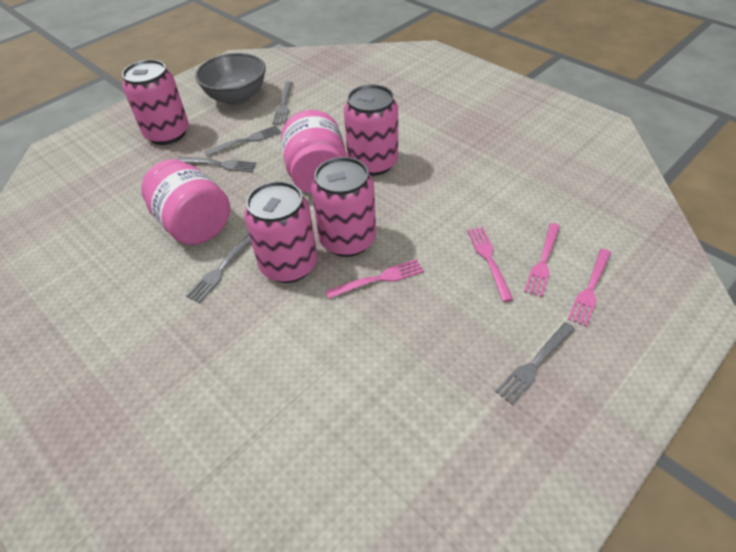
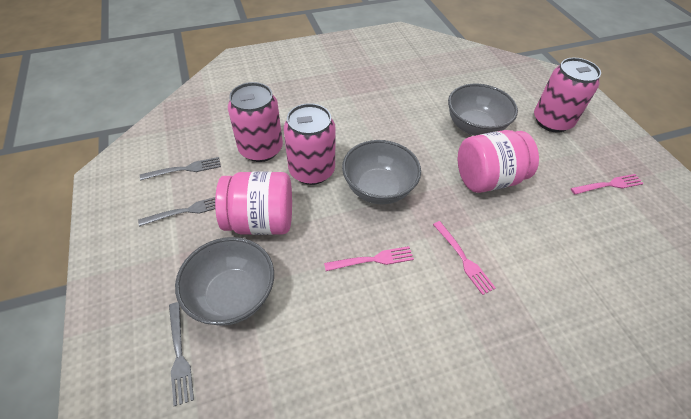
grey bowl: [195,53,266,105] = 1 -> [175,237,274,326] [342,140,421,205] [448,83,518,136] = 3
grey fork: [177,157,256,172] [186,233,251,303] [204,125,281,156] [272,81,293,124] [495,322,575,405] = 5 -> [138,197,215,227] [140,157,221,180] [169,302,194,406] = 3
pink can: [122,60,189,145] [244,181,317,283] [311,157,376,257] [344,84,398,176] = 4 -> [228,82,283,162] [284,103,336,185] [534,58,601,133] = 3
pink fork: [325,259,424,299] [467,227,513,302] [524,223,560,297] [568,249,611,327] = 4 -> [324,246,414,271] [433,221,496,295] [571,174,644,194] = 3

